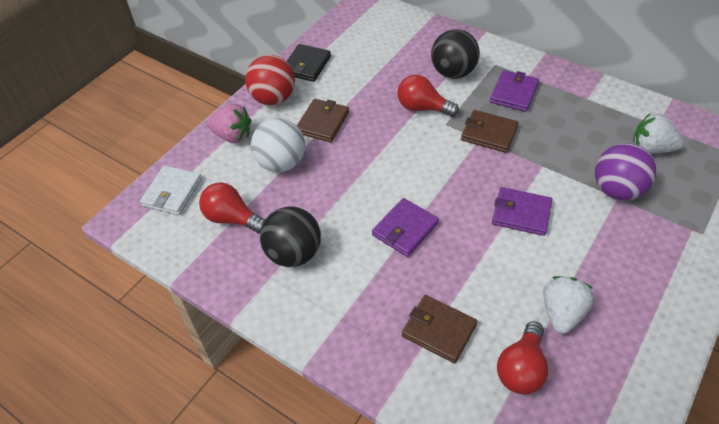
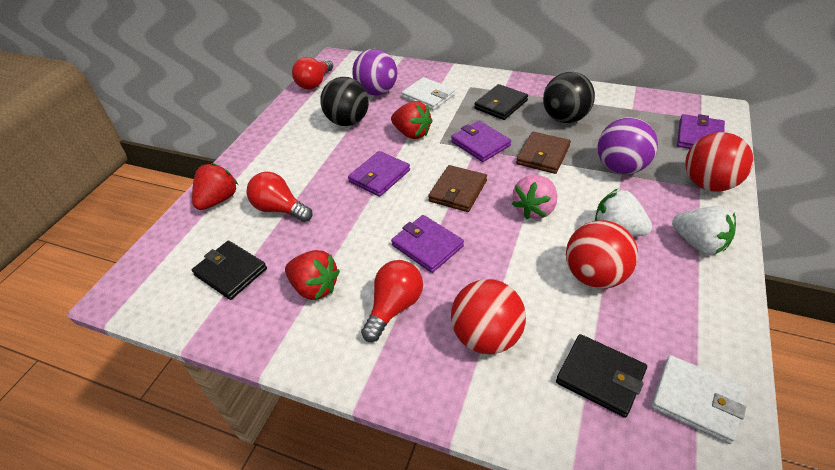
black wallet: [286,44,331,82] = 1 -> [192,241,267,300] [474,84,528,120] [556,334,647,418] = 3
brown wallet: [297,99,349,142] [402,295,477,363] [461,110,519,153] = 3 -> [428,165,487,212] [516,132,571,174] = 2
purple ball: [595,143,656,201] = 1 -> [352,49,397,96] [598,117,658,174] = 2
purple wallet: [372,198,439,257] [490,70,539,112] [492,187,552,236] = 3 -> [348,151,410,197] [391,215,464,273] [451,121,511,162] [677,114,725,149] = 4
red ball: [245,55,295,105] = 1 -> [451,279,526,354] [566,220,638,289] [685,132,754,192] = 3
red strawberry: none = 0 -> [192,163,238,210] [285,250,340,300] [391,101,433,139] = 3
white ball: [251,118,305,172] = 1 -> none = 0
white wallet: [140,165,202,215] = 1 -> [402,77,455,110] [651,355,746,444] = 2

